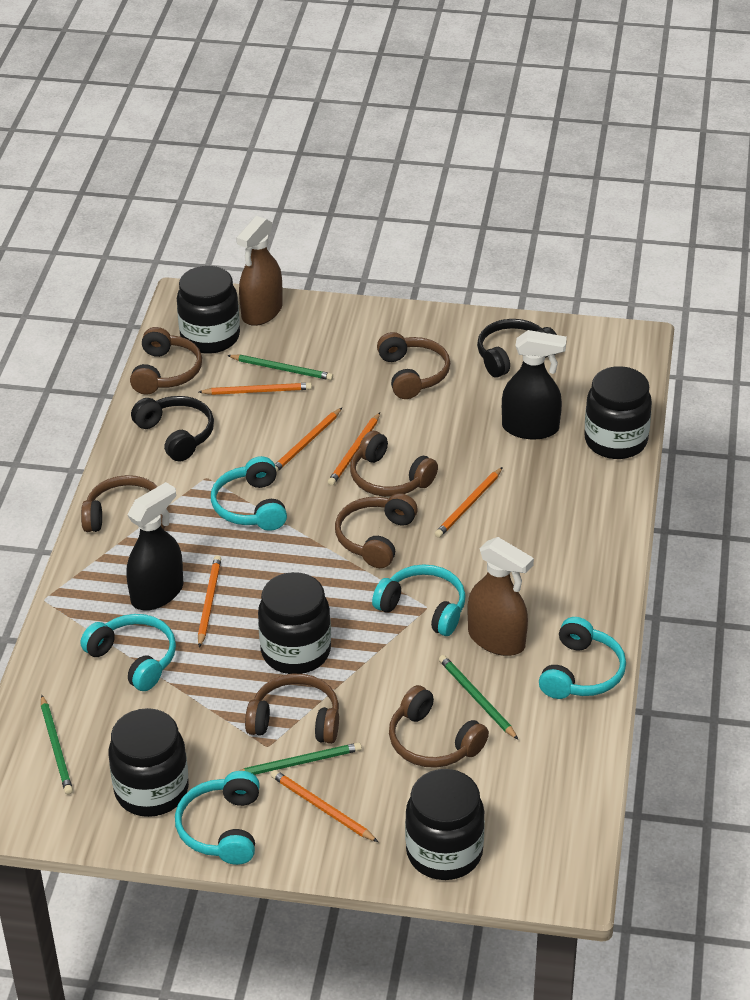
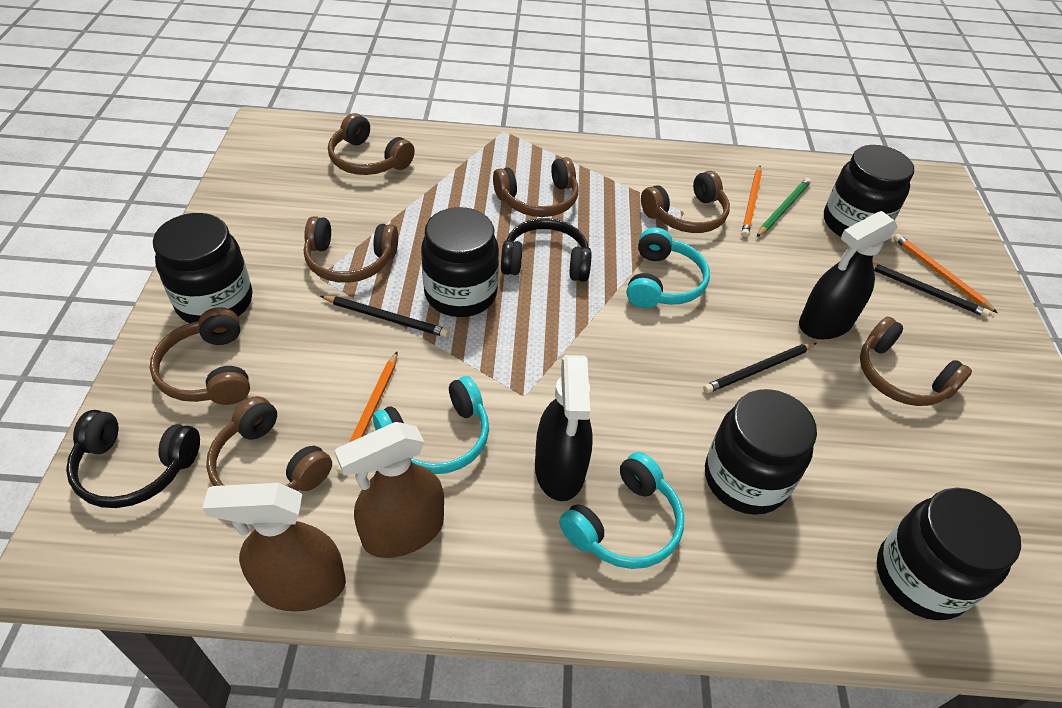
black pencil: none = 0 -> [321,296,449,337] [703,343,816,393] [873,263,990,317] = 3
green pencil: [41,695,73,794] [227,355,333,380] [239,743,362,775] [439,655,518,740] = 4 -> [757,178,811,237] = 1
orange pencil: [198,555,221,648] [199,383,312,395] [271,770,378,842] [275,408,342,472] [328,412,380,486] [435,467,503,538] = 6 -> [337,351,398,474] [741,166,762,237] [893,234,998,313] = 3
turquoise headphones: [81,614,176,691] [175,771,260,865] [211,456,287,531] [372,564,466,636] [539,617,626,699] = 5 -> [373,376,489,474] [559,452,684,569] [626,227,710,308] = 3

